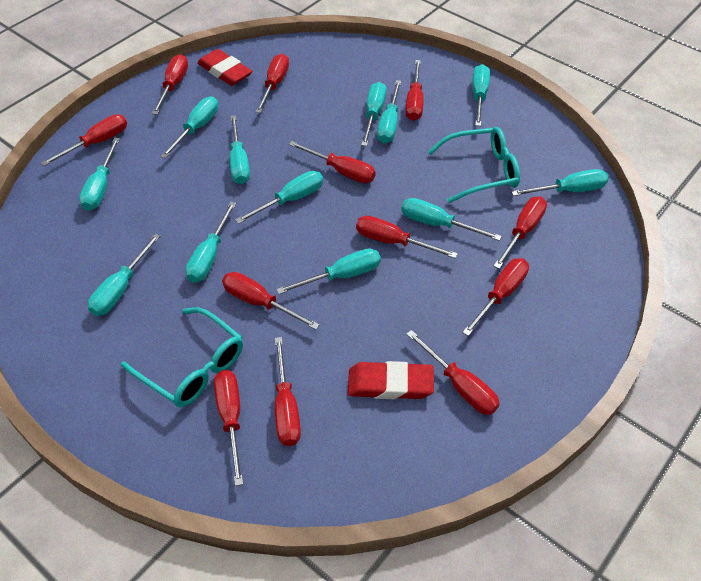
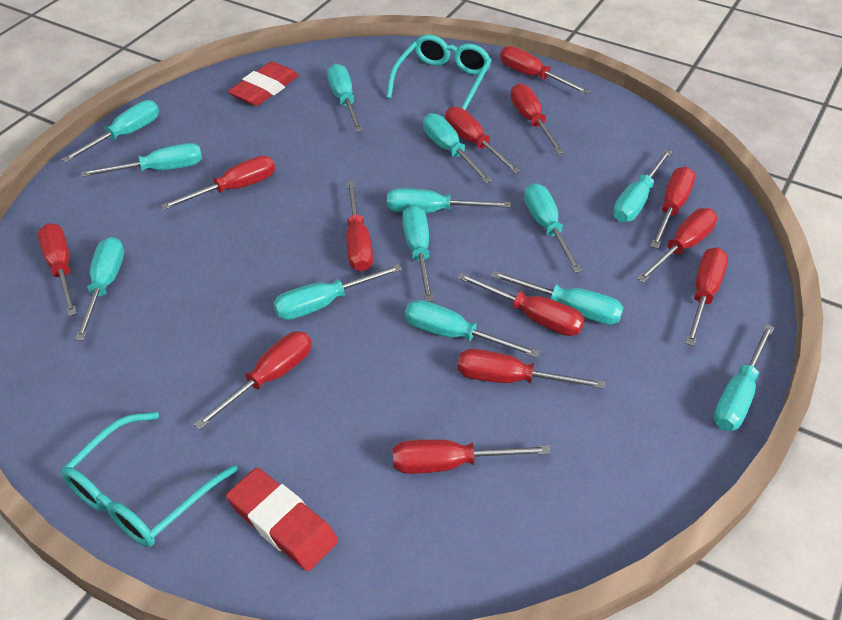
red screwdriver: [41,114,127,166] [152,54,188,115] [214,370,243,486] [222,272,320,330] [255,54,289,114] [275,337,301,446] [288,141,376,183] [356,216,458,258] [405,60,423,121] [406,330,500,415] [462,258,529,336] [494,197,547,269] = 12 -> [38,223,77,316] [161,156,275,210] [194,331,312,430] [346,181,373,271] [393,439,550,474] [445,107,521,173] [457,272,585,336] [458,349,605,389] [500,46,591,94] [510,83,564,154] [637,208,717,283] [650,167,695,249] [685,247,728,346] = 13
turquoise screwdriver: [79,138,120,211] [88,234,160,316] [160,97,218,159] [185,202,236,283] [230,115,250,184] [235,171,323,224] [277,248,381,294] [361,82,387,146] [377,80,401,144] [401,198,502,241] [472,64,490,126] [511,169,609,196] = 12 -> [61,100,159,163] [75,237,124,341] [81,143,202,177] [273,264,402,320] [327,63,363,132] [387,188,511,213] [402,205,434,302] [405,300,539,358] [423,113,492,183] [491,271,624,325] [524,183,582,273] [613,149,672,222] [714,324,774,431] = 13

